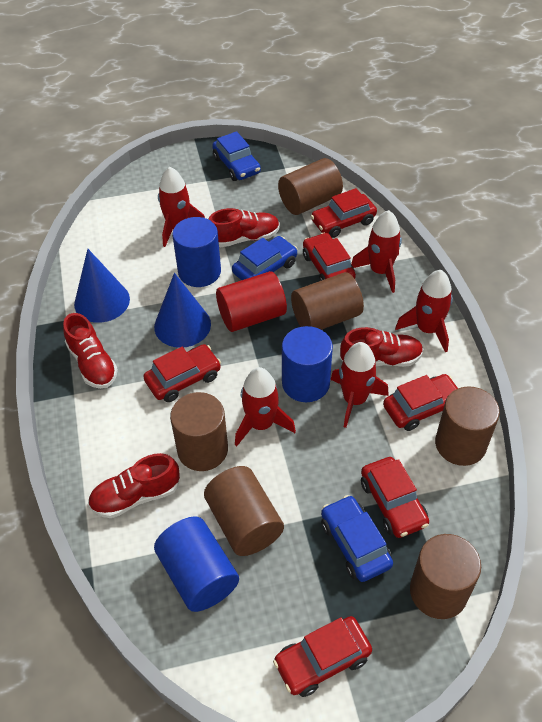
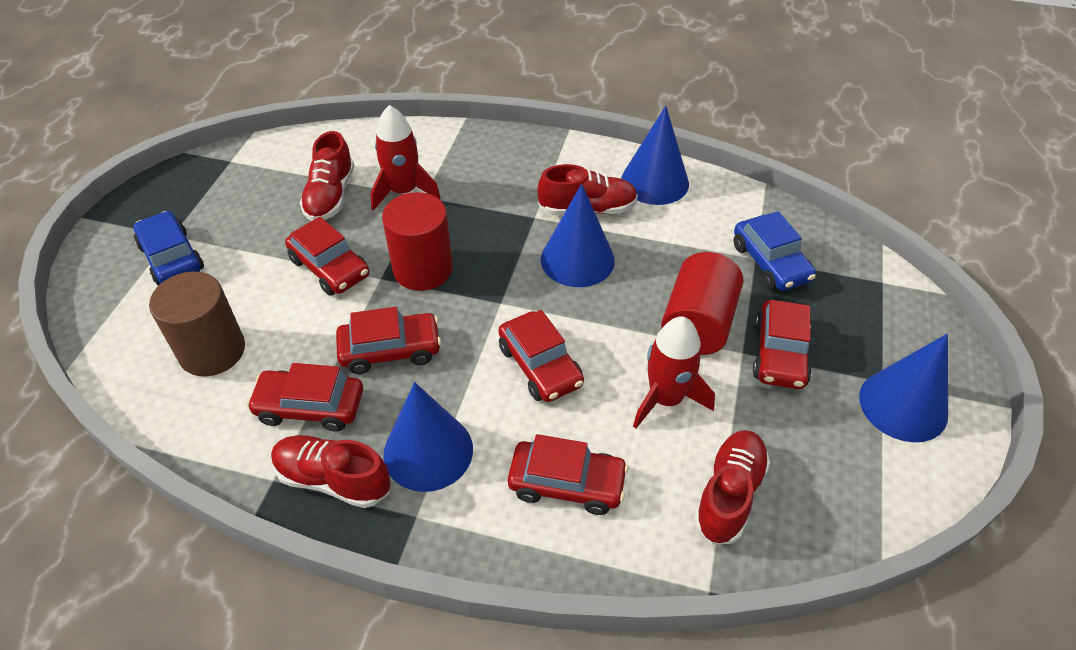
blue car: [212,131,261,181] [232,236,298,280] [321,495,393,582] = 3 -> [133,211,204,286] [734,211,816,291] = 2
blue cone: [74,249,130,323] [154,273,211,348] = 2 -> [383,382,473,492] [541,184,615,287] [621,106,689,205] [859,334,948,442] = 4
blue cylinder: [154,516,239,612] [172,217,221,287] [282,326,333,402] = 3 -> none = 0
brown cylinder: [170,392,228,471] [204,466,284,556] [278,158,343,215] [291,272,364,330] [410,534,481,619] [435,386,500,466] = 6 -> [149,272,245,377] = 1
red cylinder: [216,271,287,332] = 1 -> [382,192,453,291] [661,252,743,355] = 2
red rocket: [158,167,205,247] [235,367,296,447] [331,342,389,428] [351,210,402,293] [395,270,453,352] = 5 -> [371,105,440,211] [633,316,715,429] = 2

